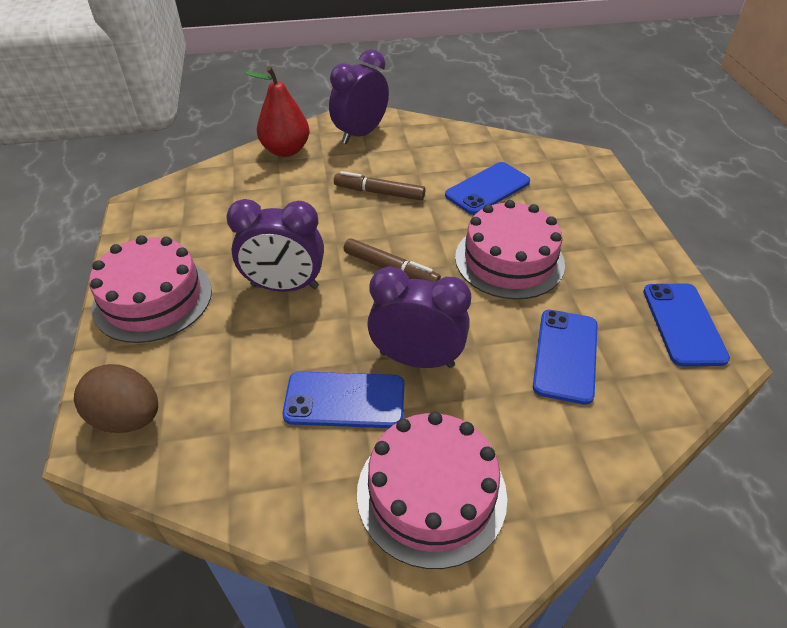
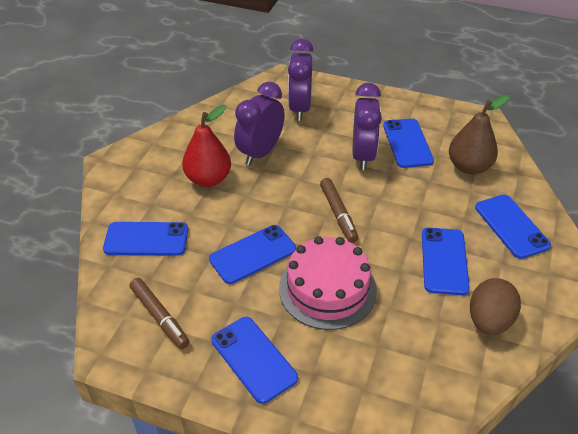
blue phone: [283,371,404,428] [445,162,530,215] [533,310,598,405] [643,284,730,366] = 4 -> [103,222,188,256] [209,225,296,284] [211,317,298,404] [383,118,434,168] [422,228,470,295] [475,195,551,259] = 6
brown pear: none = 0 -> [449,95,510,174] = 1
pink cake: [89,235,212,343] [357,411,507,569] [455,200,565,299] = 3 -> [279,236,377,330] = 1

